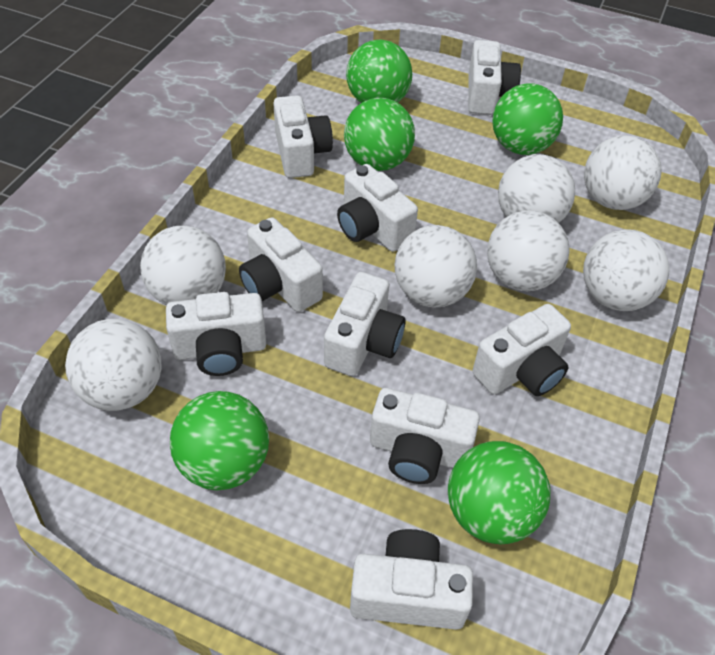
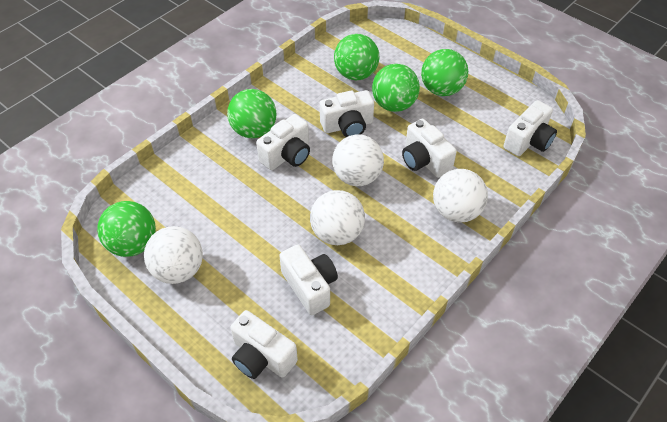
white ball: [65,319,162,411] [140,225,226,305] [395,225,477,308] [487,210,570,291] [498,154,575,223] [583,229,669,311] [584,135,661,210] = 7 -> [144,226,203,284] [310,190,365,245] [332,134,384,186] [433,169,488,223] = 4
white camera: [166,292,266,376] [239,217,323,312] [273,95,333,178] [324,272,406,376] [337,164,418,252] [350,529,473,630] [370,388,480,484] [468,40,521,115] [473,304,571,396] = 9 -> [230,310,298,379] [256,114,310,170] [279,245,338,315] [320,90,374,137] [402,119,457,178] [503,100,557,156] = 6

